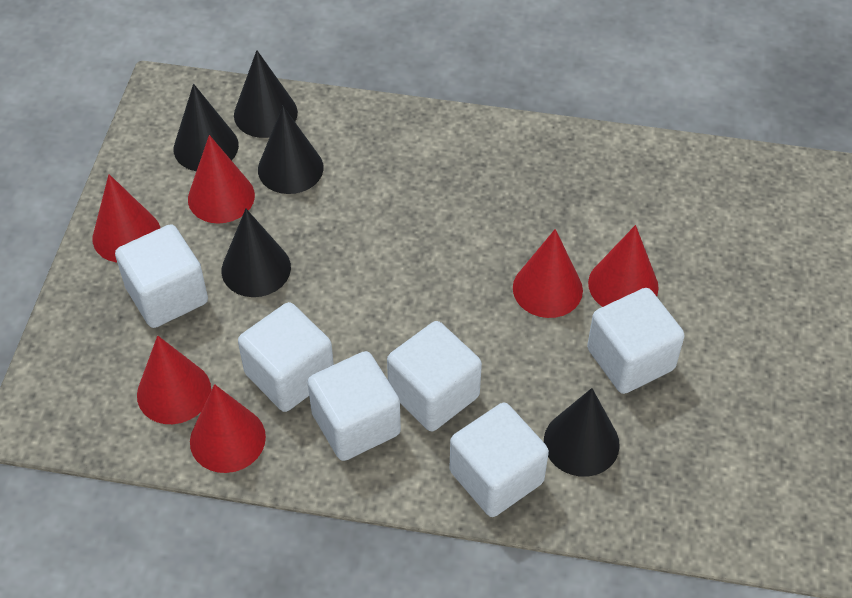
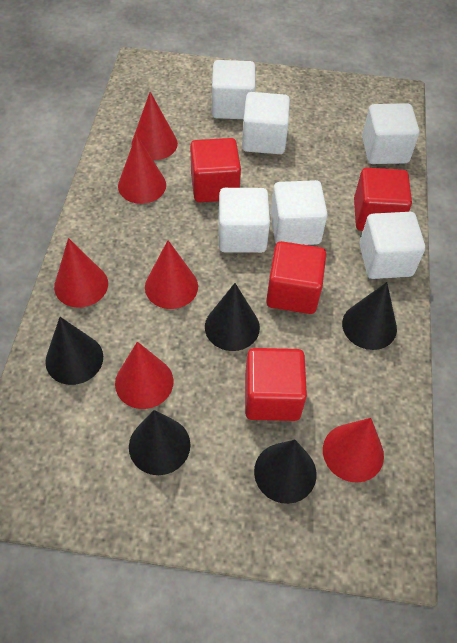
red cube: none = 0 -> [190,138,241,203] [245,348,307,421] [266,241,326,314] [354,168,412,231] = 4

